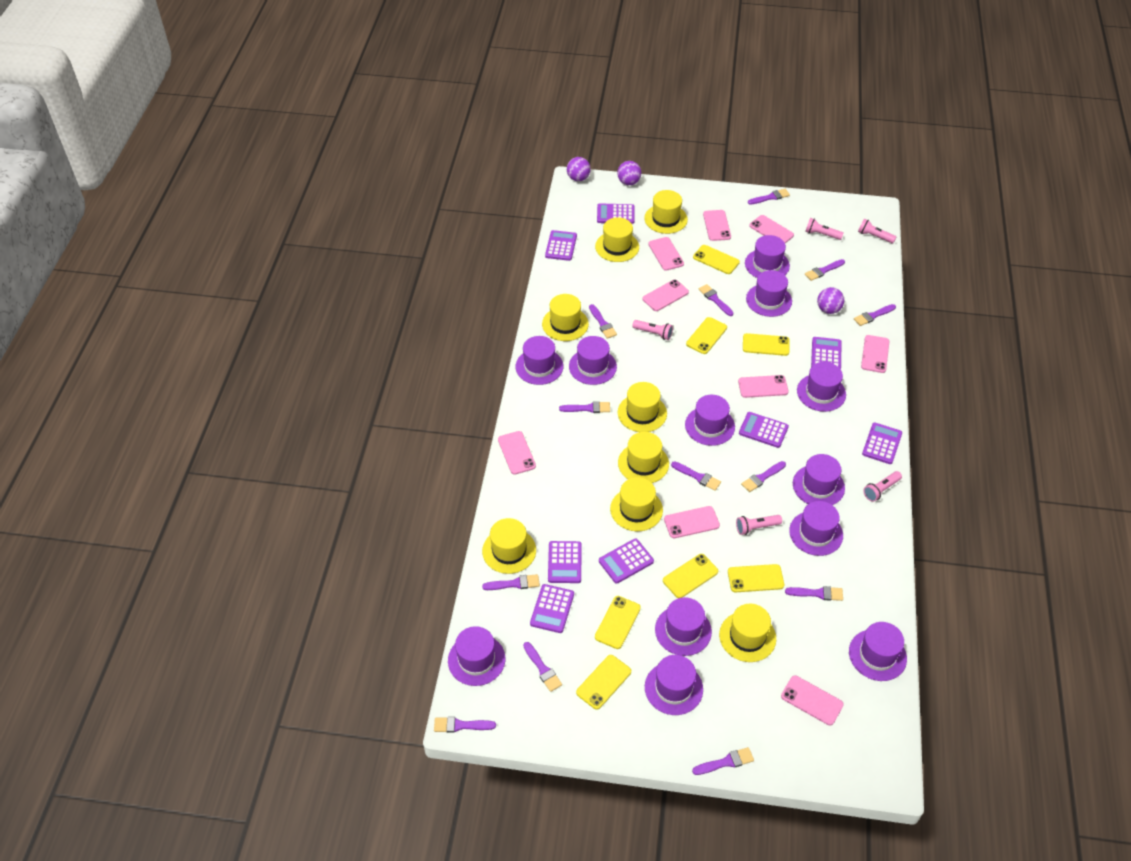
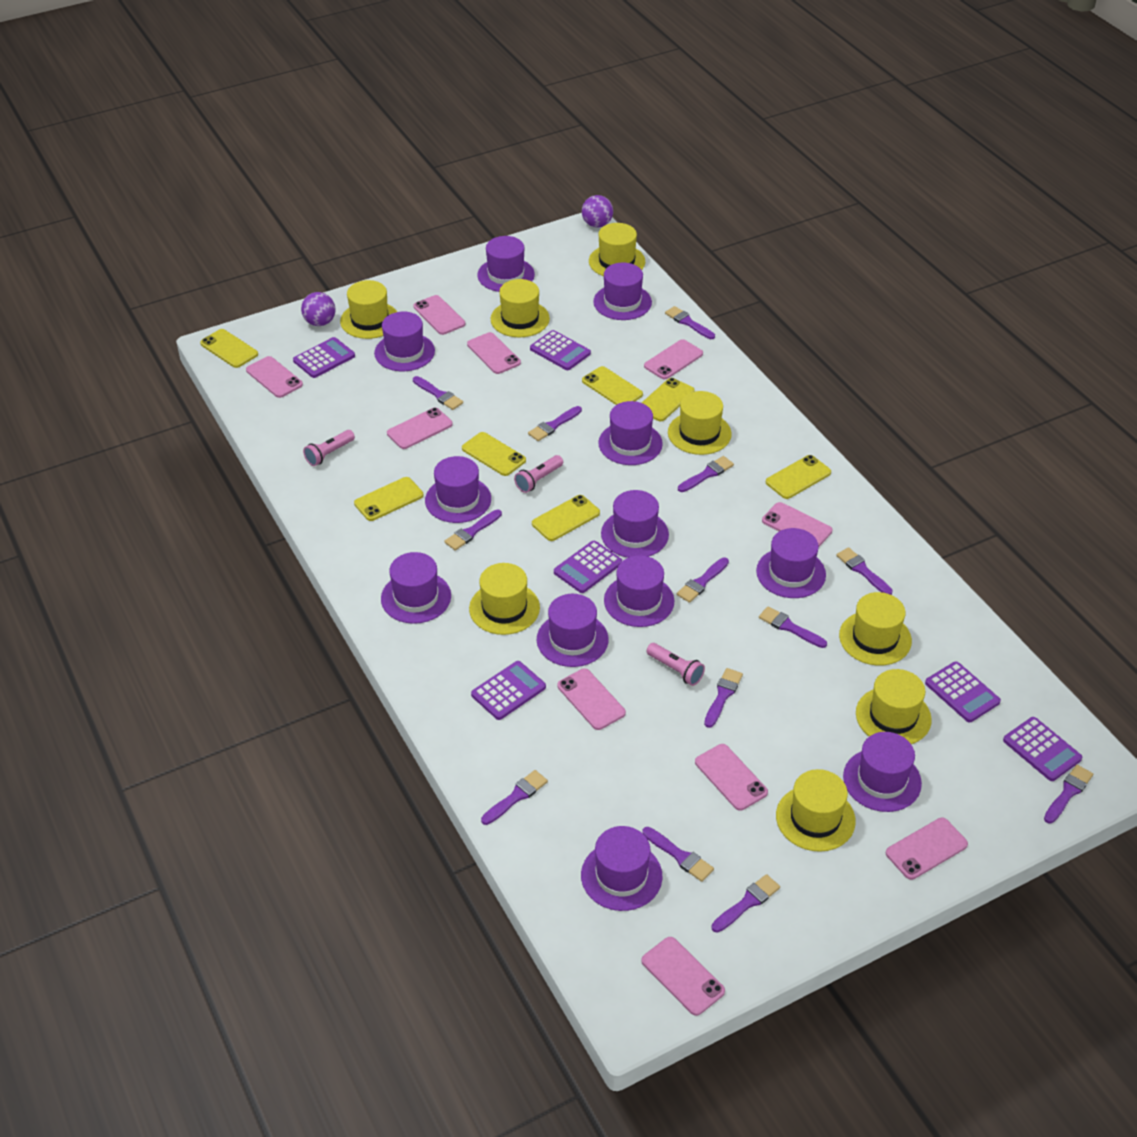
pink flashlight: [633,320,673,340] [736,515,782,535] [805,218,844,240] [858,219,896,243] [863,471,902,502] = 5 -> [303,430,355,466] [514,455,563,493] [646,643,705,686] = 3
pink phone: [498,431,536,475] [642,280,689,311] [648,237,684,271] [664,506,720,538] [703,210,731,241] [738,375,789,398] [749,215,794,243] [781,675,844,725] [861,335,890,373] = 9 -> [246,356,303,398] [387,408,453,449] [413,295,465,335] [467,332,521,374] [557,668,626,730] [641,937,725,1016] [644,339,703,380] [695,744,768,811] [762,502,832,547] [886,818,968,880] = 10
purple ball: [567,157,591,181] [617,161,641,185] [817,287,844,314] = 3 -> [301,292,336,326] [582,195,613,227] = 2
purple calculator: [530,584,574,633] [545,230,577,261] [548,541,582,583] [597,204,634,224] [599,539,654,584] [739,412,789,448] [811,337,842,369] [862,422,902,464] = 8 -> [293,337,355,378] [471,661,546,720] [530,330,591,370] [554,541,622,593] [925,661,1001,722] [1003,717,1082,781] = 6

